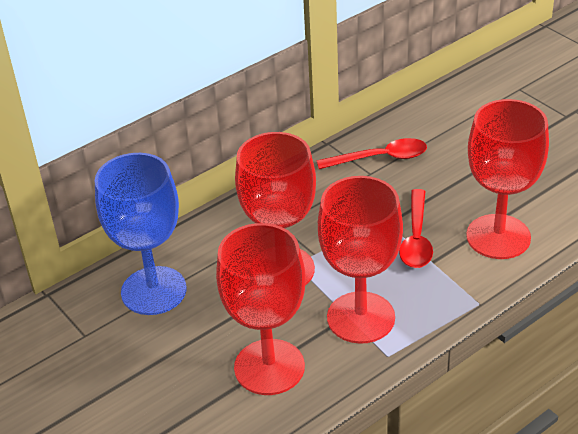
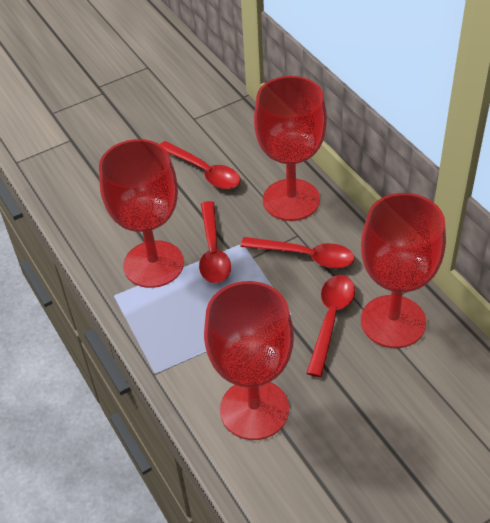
blue goblet: [95,153,187,315] = 1 -> none = 0
red spoon: [316,138,427,169] [399,189,433,268] = 2 -> [160,141,241,189] [199,201,231,283] [240,237,354,269] [306,275,355,377] = 4

